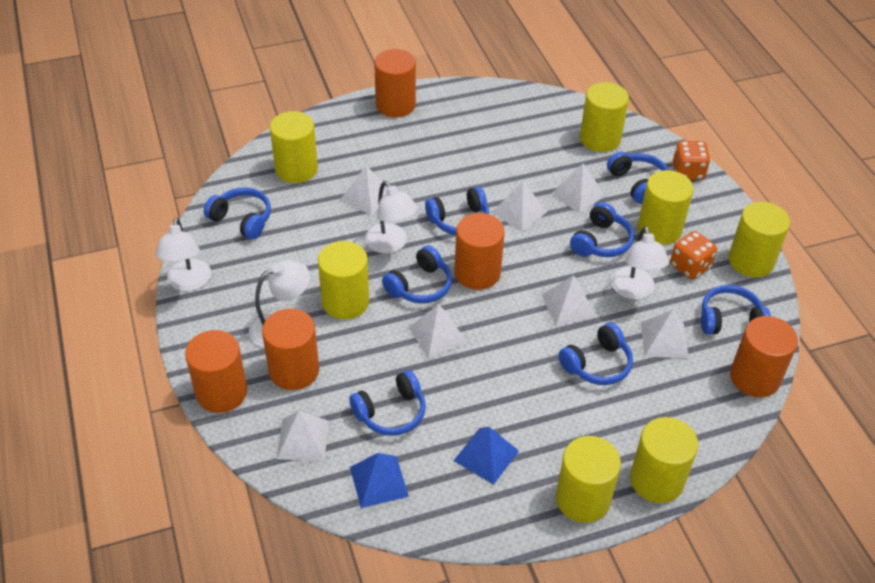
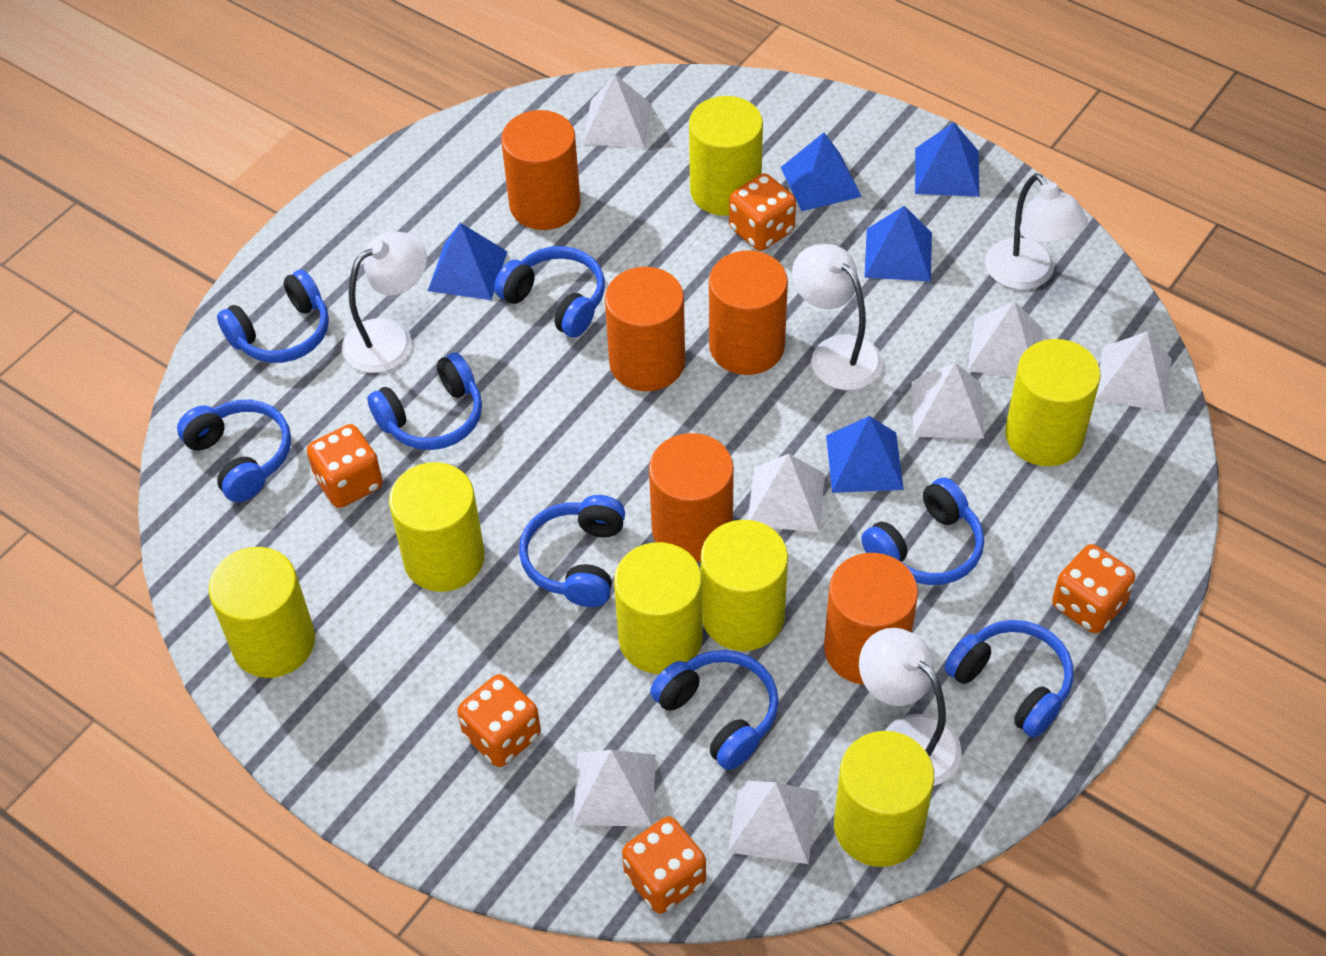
blue pyramid: [350,453,409,508] [454,427,519,485] = 2 -> [428,223,507,300] [781,133,862,212] [826,416,904,493] [864,206,932,282] [915,122,979,197] = 5
orange dice: [670,231,717,280] [673,141,710,180] = 2 -> [307,424,383,508] [457,674,541,767] [622,816,706,914] [729,173,796,251] [1052,544,1135,633] = 5

